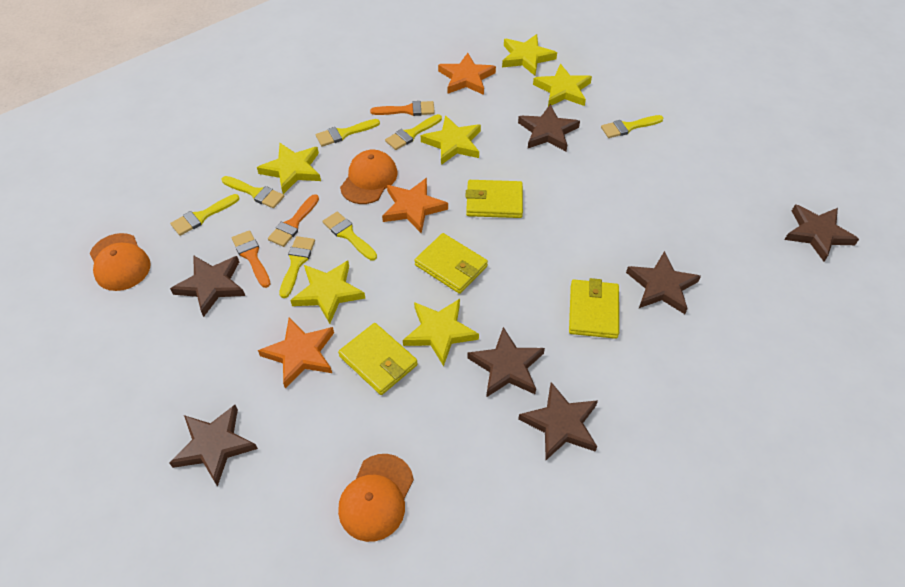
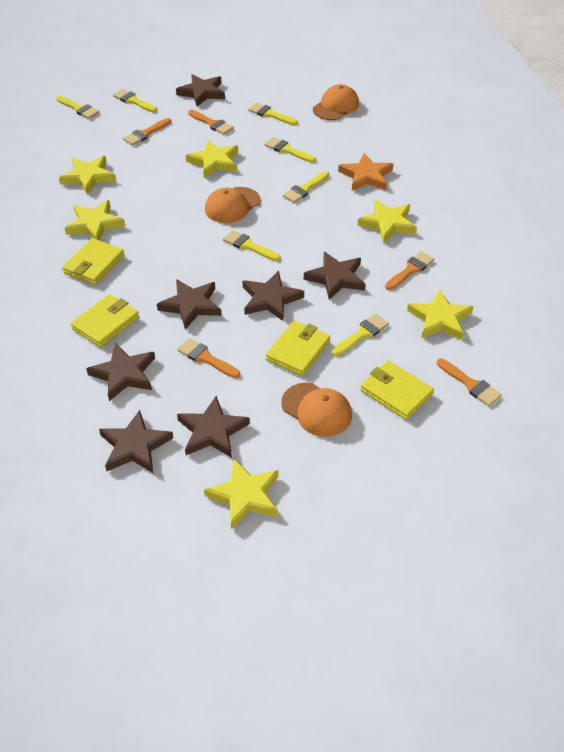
orange brush: [232,230,271,288] [268,194,319,247] [370,101,435,116] = 3 -> [123,118,171,146] [177,338,240,378] [188,110,234,135] [385,251,434,290] [437,358,502,406] = 5
orange star: [258,318,334,388] [382,178,448,233] [438,53,496,95] = 3 -> [338,153,394,191] = 1

